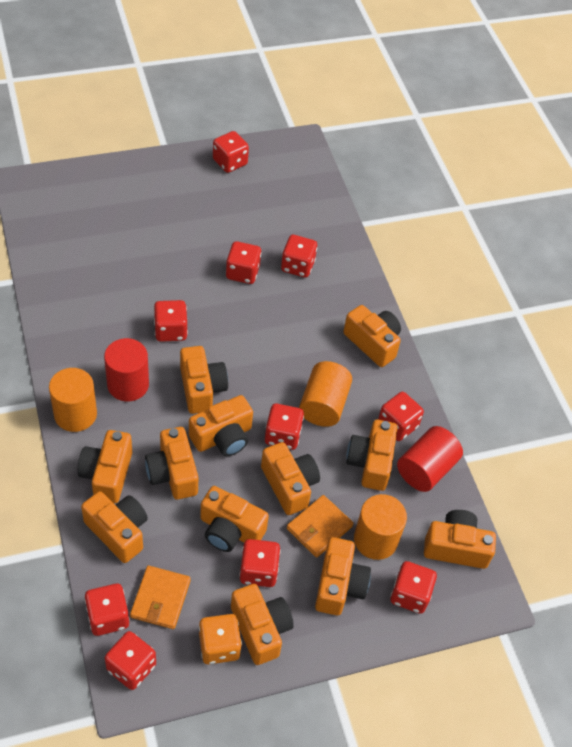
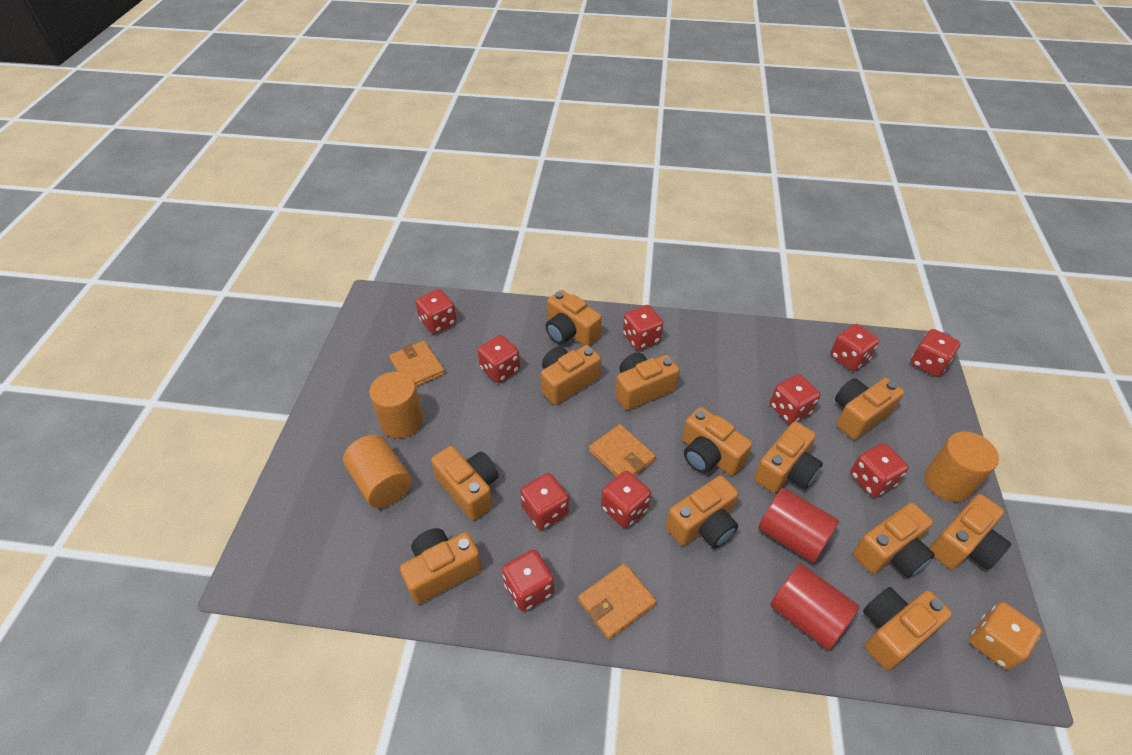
orange wallet: [130,566,191,629] [287,495,353,558] = 2 -> [389,341,445,387] [578,563,656,640] [589,424,656,477] = 3

